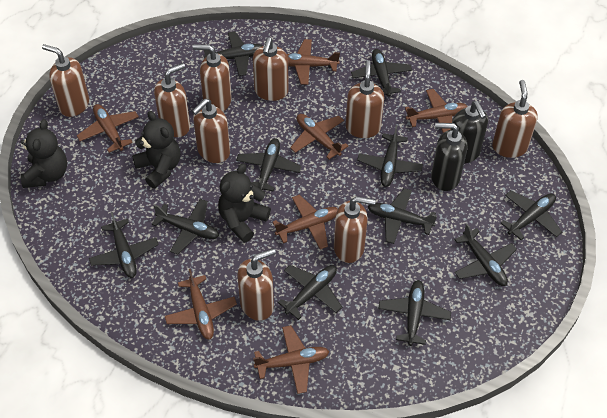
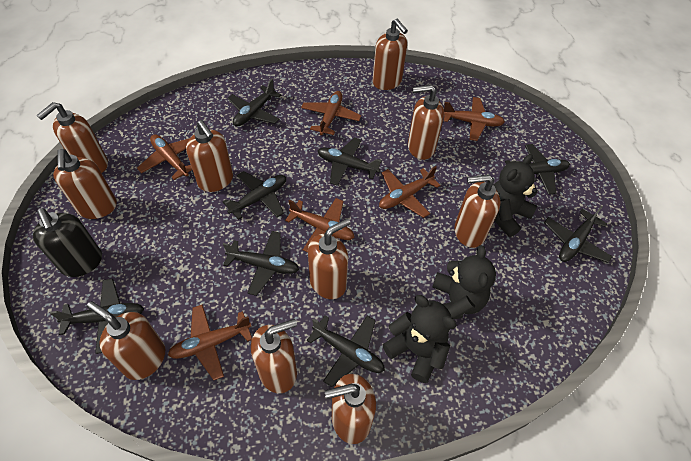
black plane: [89,212,159,278] [152,199,219,254] [204,31,263,76] [236,138,302,192] [277,265,342,320] [351,49,412,97] [357,125,423,187] [368,188,437,244] [378,280,451,346] [455,224,517,286] [501,191,562,240] = 11 -> [50,279,144,354] [223,171,286,220] [223,231,299,296] [227,79,281,126] [307,315,385,387] [318,137,382,186] [505,144,570,195] [544,205,613,263] = 8
black soap dispenser: [431,123,467,191] [450,101,488,164] = 2 -> [33,208,102,277] = 1
brown plane: [77,104,139,153] [165,269,237,340] [253,325,330,394] [273,194,338,249] [287,39,340,85] [290,114,349,159] [405,89,468,133] = 7 -> [137,134,192,180] [168,305,252,380] [285,198,355,252] [301,91,361,135] [379,166,440,218] [444,97,505,141] = 6
brown soap dispenser: [42,44,89,117] [154,63,190,137] [192,99,230,163] [193,44,232,111] [238,248,276,321] [253,37,288,101] [334,196,376,263] [346,60,384,138] [492,80,538,158] = 9 -> [37,102,108,173] [53,149,117,219] [87,301,165,380] [186,120,233,192] [251,319,297,393] [308,218,350,299] [324,374,376,444] [372,19,408,90] [408,85,444,160] [454,175,501,248] = 10

